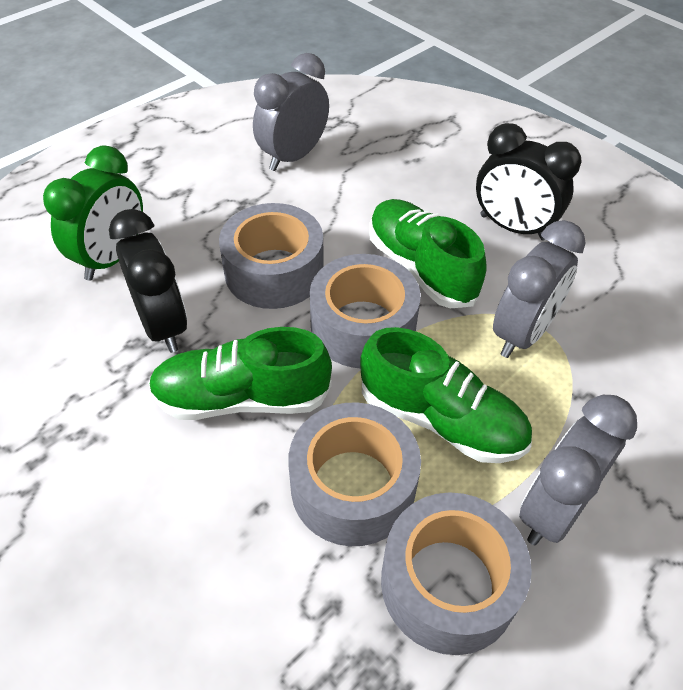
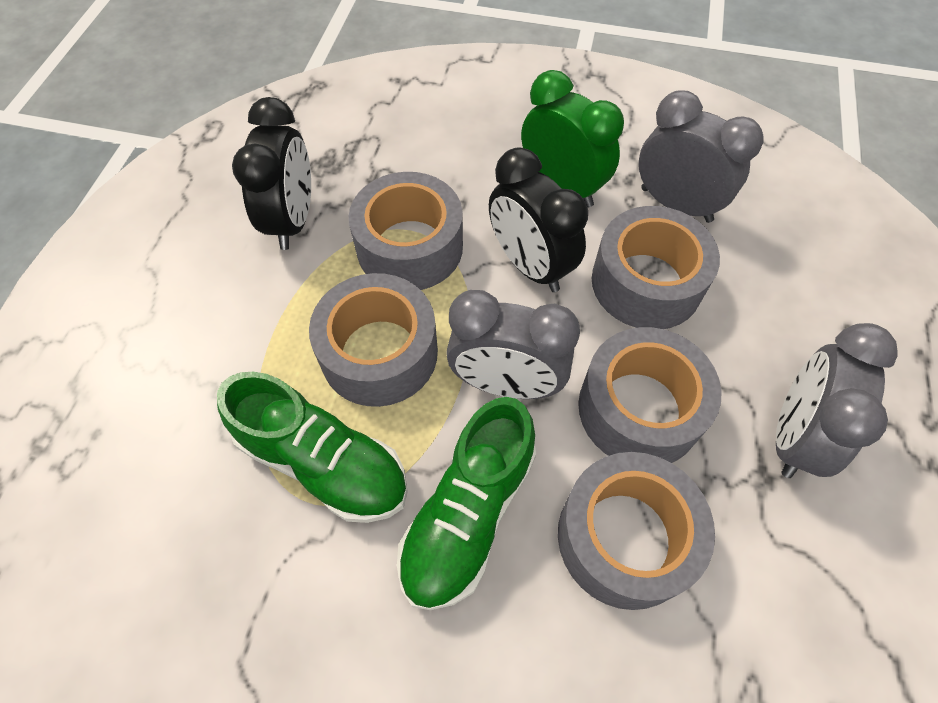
green shoe: [148,327,332,420] [360,327,532,463] [369,199,487,308] = 3 -> [217,372,408,523] [397,397,536,610] = 2
grey tape: [219,203,324,309] [289,402,421,546] [310,254,421,368] [381,492,532,655] = 4 -> [309,273,438,407] [349,172,463,290] [558,452,715,610] [578,327,721,463] [592,206,720,329] = 5

